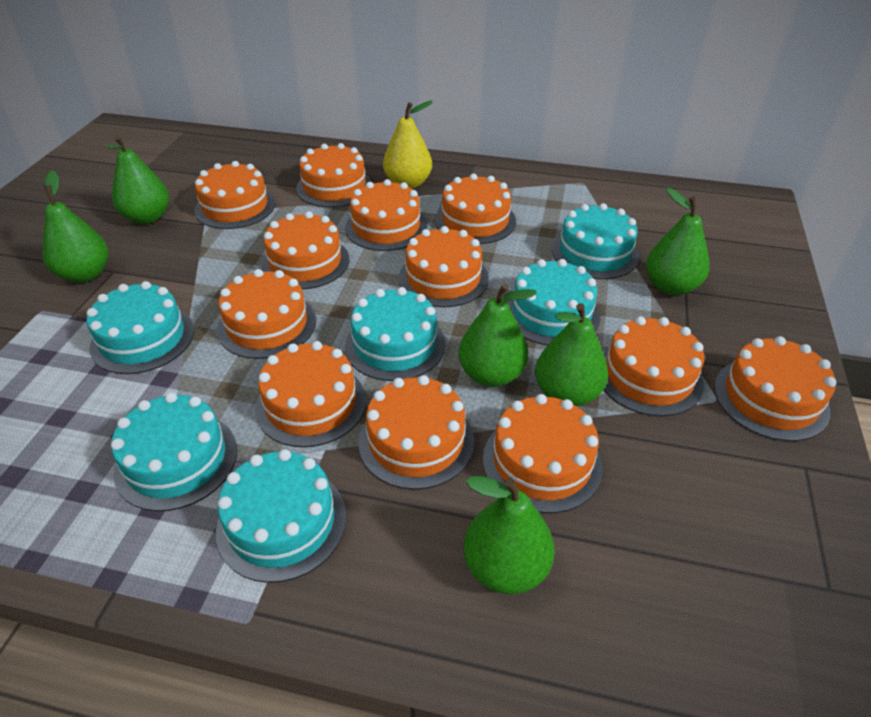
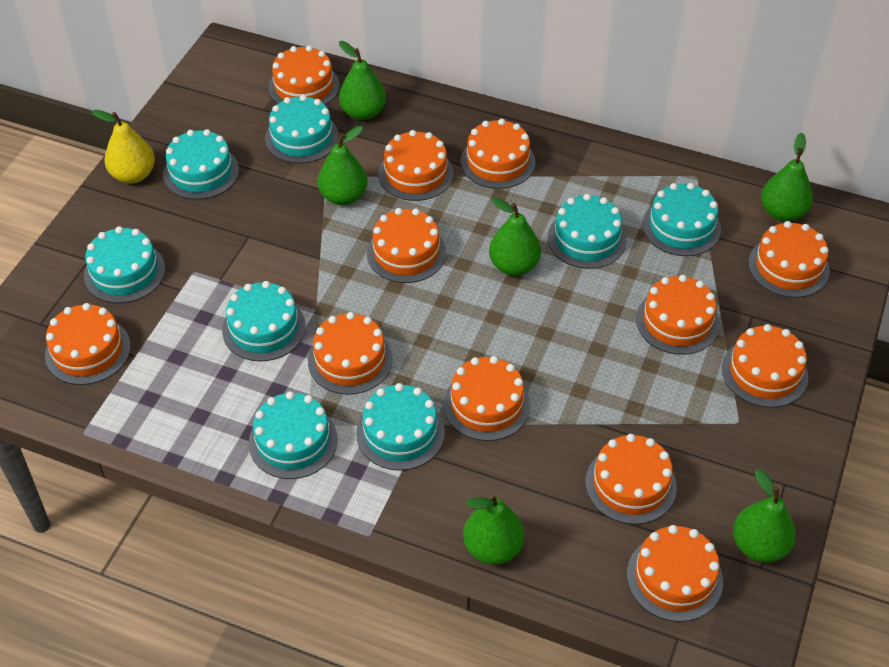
turquoise cake: [87,281,194,374] [111,392,237,511] [216,449,346,583] [345,287,446,381] [506,259,600,345] [552,203,639,279] = 6 -> [84,226,165,303] [163,129,239,200] [222,281,306,361] [249,391,338,479] [265,95,339,164] [356,383,445,471] [548,194,626,269] [642,183,721,256] = 8

